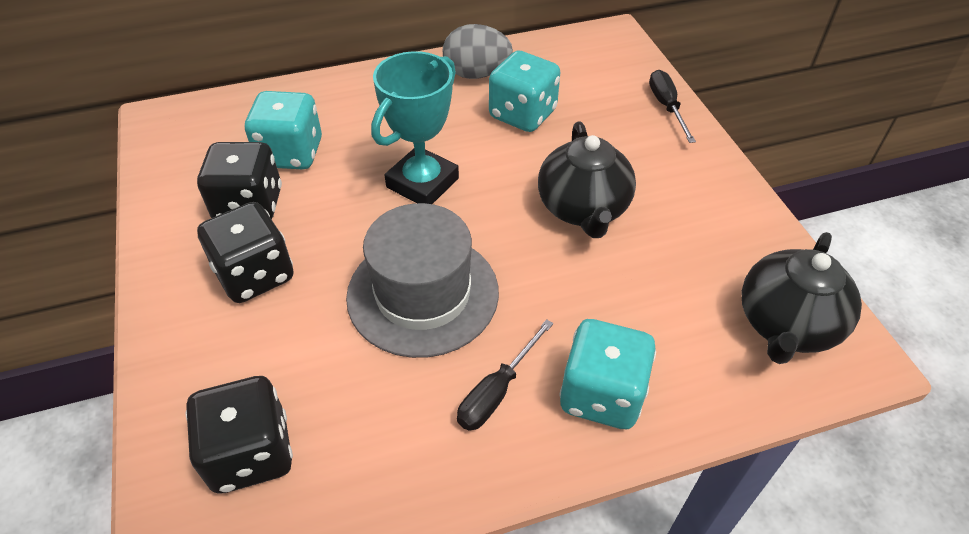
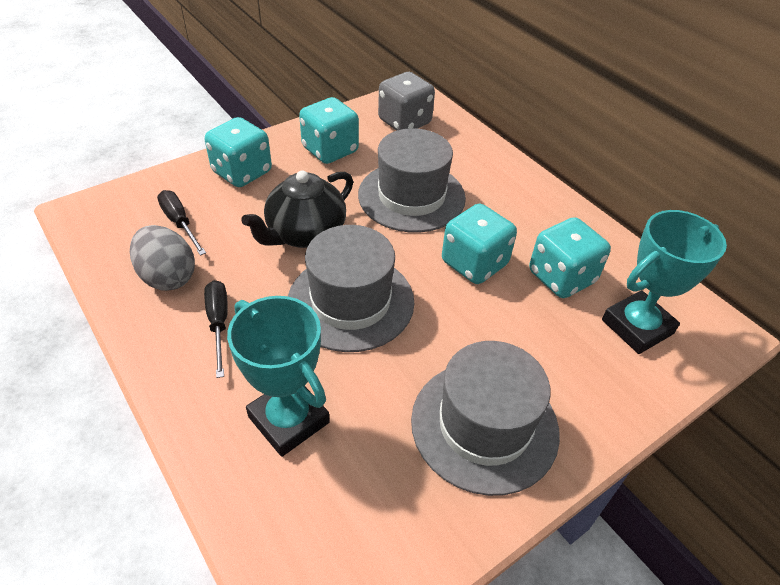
black dice: [185,376,293,494] [197,142,282,219] [197,202,294,303] = 3 -> none = 0
black teapot: [538,121,636,238] [741,232,862,364] = 2 -> [241,170,353,248] = 1
grey dice: none = 0 -> [378,72,435,131] = 1
grey hat: [346,203,499,358] = 1 -> [288,225,414,352] [358,128,466,233] [411,341,560,496] = 3
turquoise dice: [245,91,322,170] [489,50,560,132] [559,319,656,429] = 3 -> [205,117,272,187] [299,97,359,164] [442,204,517,284] [529,217,611,298] = 4
turquoise trophy: [371,51,459,204] = 1 -> [227,296,330,457] [602,210,727,354] = 2

